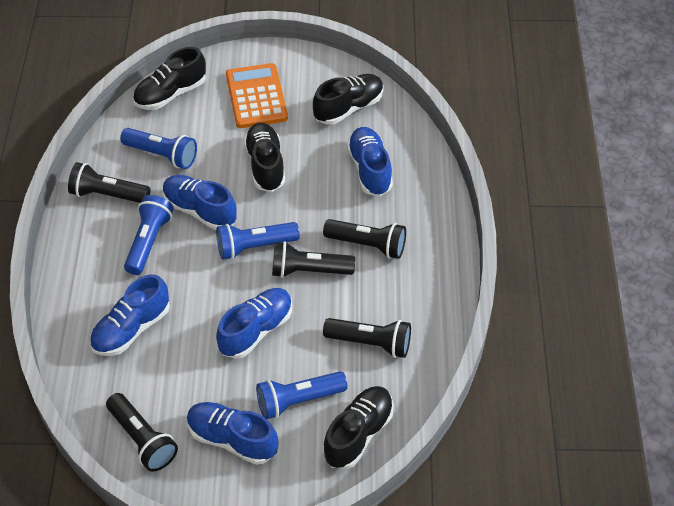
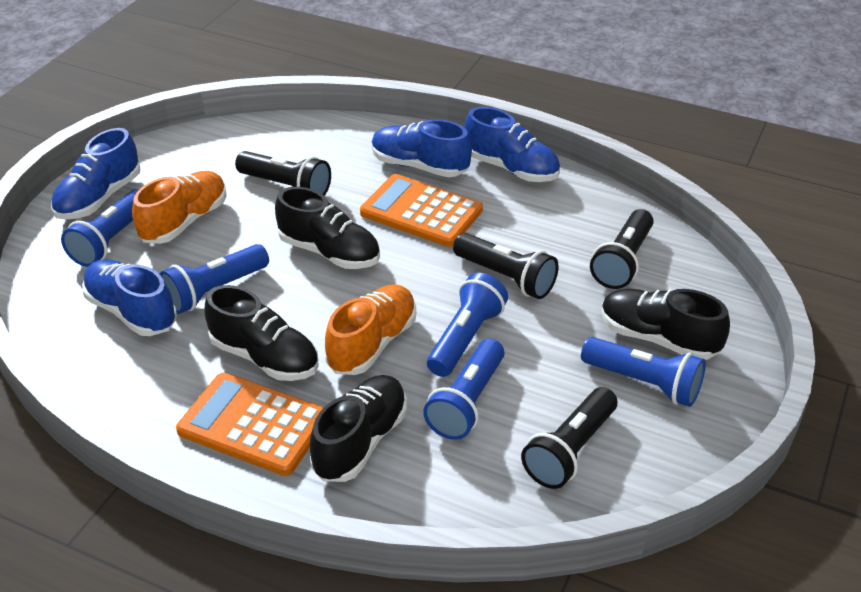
black flashlight: [68,162,150,203] [106,393,178,472] [272,241,355,278] [323,219,406,259] [323,318,411,358] = 5 -> [235,151,331,196] [453,233,559,299] [521,387,617,489] [590,209,654,289] = 4
blue flashlight: [120,128,197,169] [124,195,174,275] [216,222,300,260] [256,371,348,419] = 4 -> [61,189,139,267] [160,244,269,314] [423,339,504,440] [427,273,508,377] [581,337,706,407] = 5
blue shoe: [90,274,170,356] [163,175,237,230] [187,402,279,465] [216,288,292,359] [347,127,393,196] = 5 -> [51,128,140,220] [82,259,177,336] [371,119,472,177] [464,107,560,182] = 4
orange calculator: [226,63,288,128] = 1 -> [176,373,324,476] [360,174,483,247] = 2
orange shoe: none = 0 -> [132,171,227,244] [325,284,416,375] = 2

